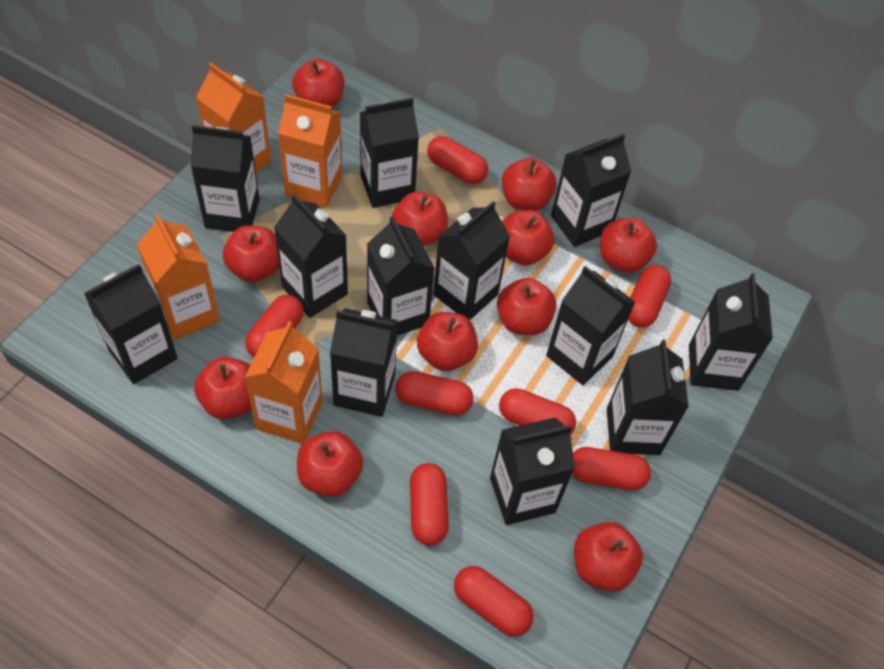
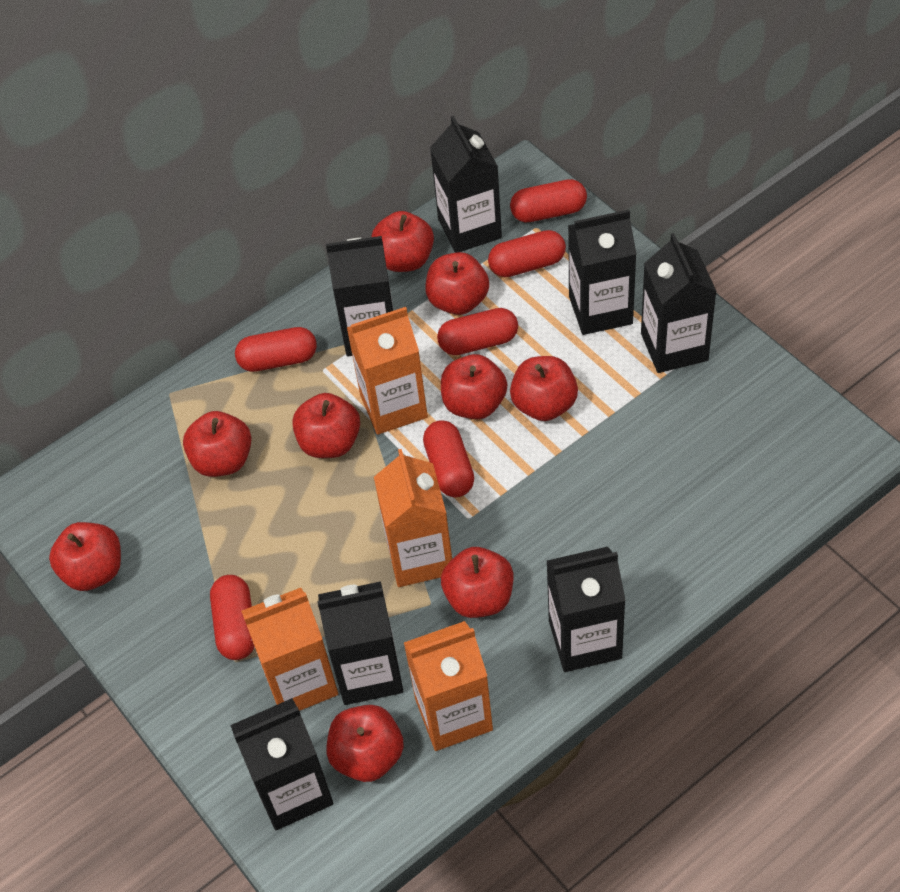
black carton: [84,264,178,384] [190,125,260,232] [274,194,348,318] [330,308,398,417] [360,98,419,208] [367,216,435,336] [433,201,510,320] [490,417,575,525] [546,266,635,385] [551,134,632,247] [607,340,689,455] [689,273,773,391] = 12 -> [230,698,333,830] [317,581,403,705] [326,236,393,356] [430,116,502,253] [547,547,626,672] [568,210,636,335] [641,233,717,373] = 7
red apple: [194,357,252,419] [223,225,280,282] [292,59,345,108] [297,431,363,497] [392,191,448,246] [417,312,478,371] [497,278,557,335] [502,158,556,211] [502,210,554,266] [574,522,643,592] [600,218,657,273] = 11 -> [49,522,121,591] [183,411,252,477] [292,393,360,458] [327,705,404,782] [371,211,434,272] [425,252,489,315] [441,354,507,419] [441,547,513,618] [510,356,578,421] = 9
red capsule: [245,295,304,357] [395,371,474,415] [410,463,449,546] [427,136,488,184] [454,566,534,637] [499,388,576,435] [572,447,651,490] [628,265,671,328] = 8 -> [210,575,255,660] [235,327,317,372] [423,420,474,497] [437,308,518,355] [488,230,566,277] [510,179,587,222] = 6

